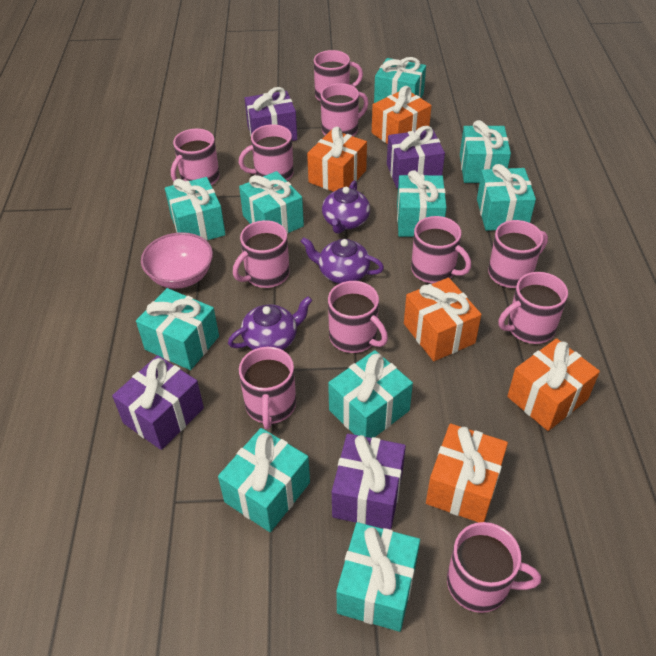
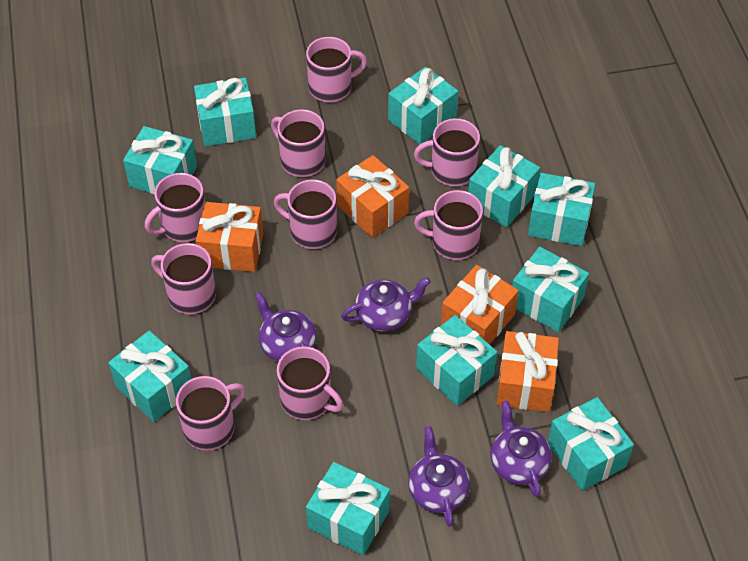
orange gift: [307,127,367,192] [372,86,432,144] [404,278,482,361] [426,424,508,523] [507,338,600,431] = 5 -> [196,202,263,272] [336,155,409,238] [441,265,519,344] [497,331,559,412] = 4
pink bowl: [141,232,213,289] = 1 -> none = 0
pink mug: [171,128,220,185] [233,220,290,288] [239,124,294,181] [239,347,296,429] [314,50,363,102] [321,83,369,136] [328,281,388,353] [411,216,471,283] [447,522,541,613] [488,220,548,288] [498,272,568,344] = 11 -> [145,173,205,242] [151,243,216,314] [176,376,245,450] [271,109,326,177] [274,180,337,249] [277,346,343,420] [306,37,367,102] [414,118,480,186] [414,190,483,260] = 9
purple gift: [112,355,204,450] [245,87,297,141] [332,434,406,530] [387,126,445,189] = 4 -> none = 0
purple teapot: [228,296,312,350] [301,237,384,284] [322,181,370,234] = 3 -> [255,292,317,362] [341,277,431,331] [408,426,470,527] [491,401,552,497] = 4

